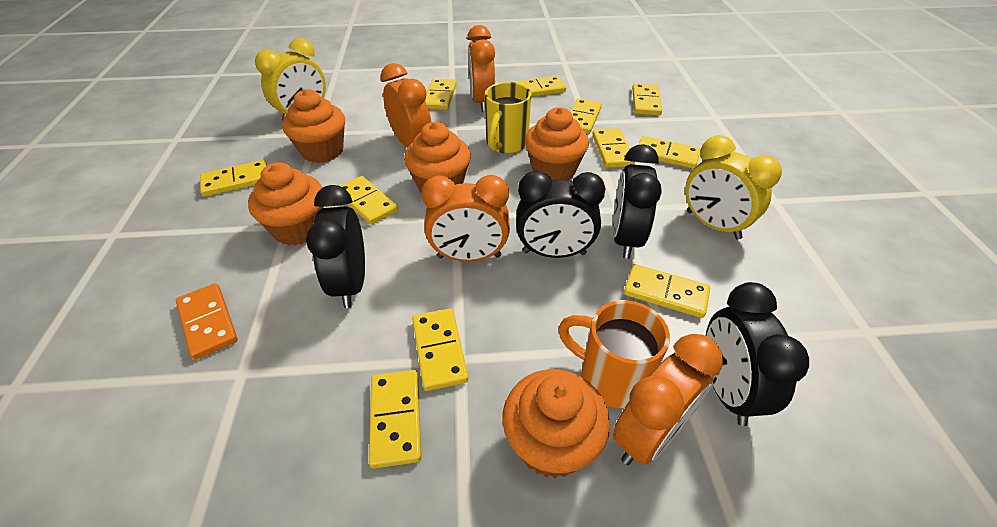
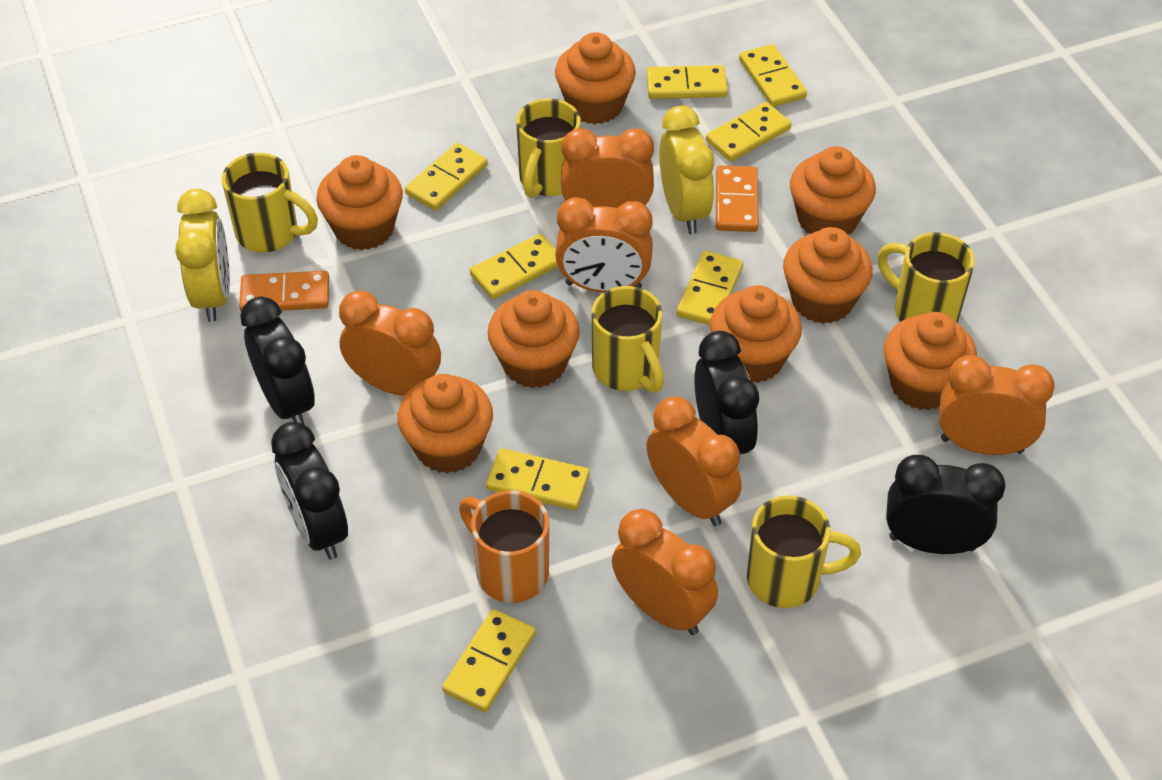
orange clock: [381,63,431,147] [422,175,510,262] [467,25,495,112] [613,334,723,465] = 4 -> [339,290,441,396] [555,197,653,293] [561,128,654,208] [612,509,718,635] [647,397,742,526] [939,355,1055,455] = 6
orange cupcake: [248,162,324,245] [282,89,345,163] [404,122,471,193] [503,369,610,478] [525,107,589,180] = 5 -> [316,155,403,250] [397,374,493,474] [488,290,580,388] [555,32,636,124] [710,285,802,383] [783,227,873,324] [790,146,876,234] [884,312,977,410] = 8
orange domino: [176,283,238,360] = 1 -> [239,271,329,311] [716,166,758,232] = 2
yellow domino: [200,160,267,197] [340,176,398,225] [369,370,422,469] [412,308,469,391] [426,79,456,110] [513,76,566,97] [570,98,602,134] [592,128,635,168] [624,264,710,318] [632,83,662,116] [639,136,700,169] = 11 -> [405,143,488,210] [442,609,535,712] [470,234,558,299] [486,448,590,510] [646,65,728,99] [676,251,743,325] [706,102,791,162] [739,44,807,107] = 8
yellow mug: [485,82,531,154] = 1 -> [222,153,318,252] [516,99,581,198] [591,286,664,393] [747,496,861,608] [878,232,975,323] = 5

